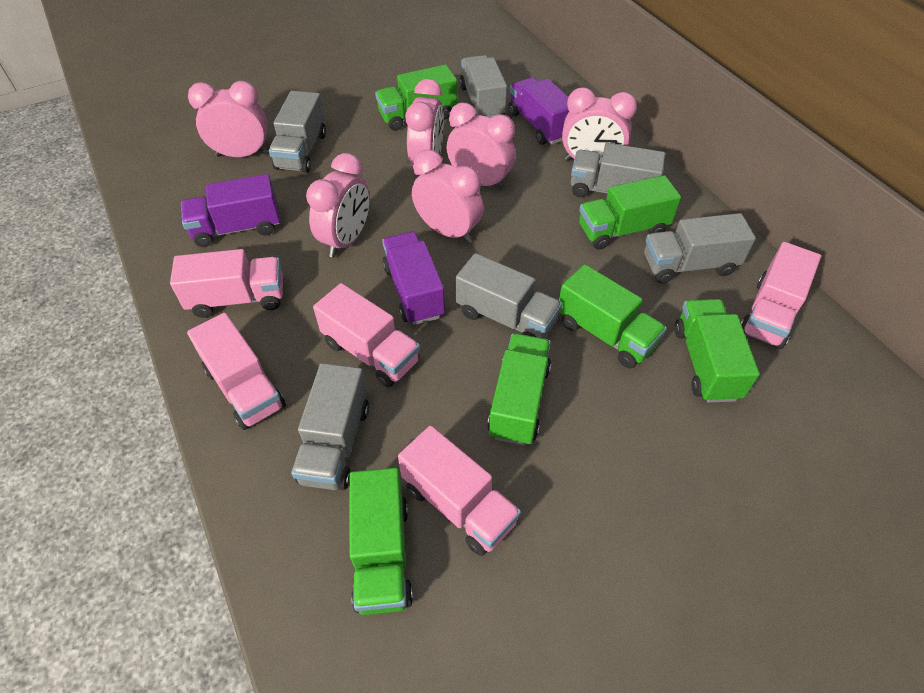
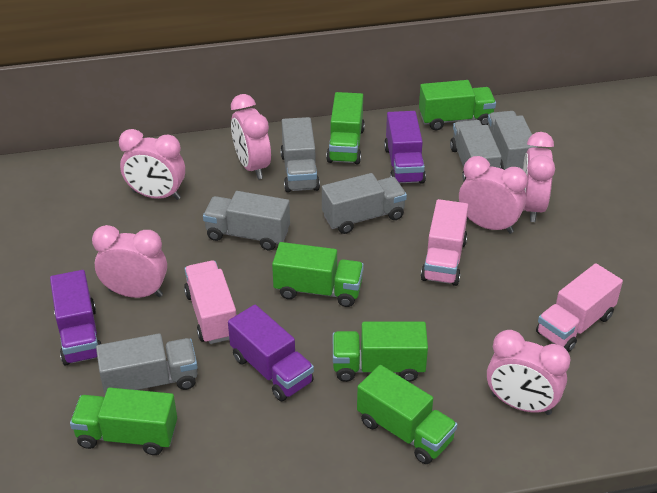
pink truck: [170,249,283,318] [187,313,286,430] [313,283,420,388] [398,426,521,556] [741,242,821,349] = 5 -> [184,261,236,344] [421,199,468,286] [536,263,623,352] = 3

